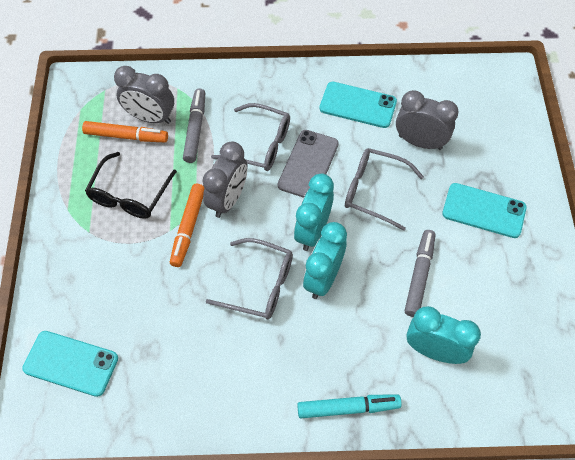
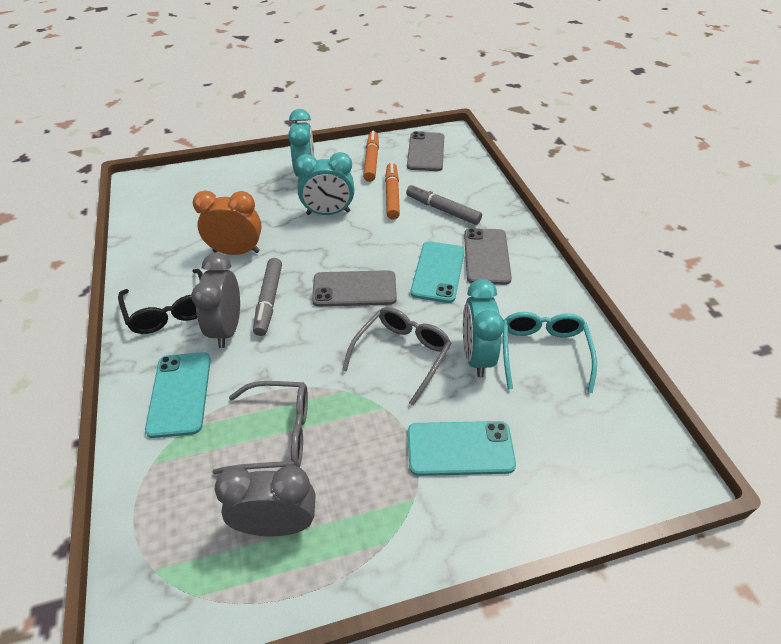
grey clock: [114,66,174,124] [203,142,247,218] [396,90,459,150] = 3 -> [191,253,240,348] [215,465,315,536] = 2
grey glasses: [206,238,293,320] [211,103,290,171] [345,148,424,231] = 3 -> [212,381,308,474] [342,307,452,406] = 2
grey phone: [278,130,339,198] = 1 -> [312,270,397,307] [407,131,444,171] [464,228,512,285] = 3
orange clock: none = 0 -> [193,191,262,255] = 1
turquoise glasses: none = 0 -> [503,312,597,393] = 1
turquoise marker: [297,394,402,418] = 1 -> none = 0

